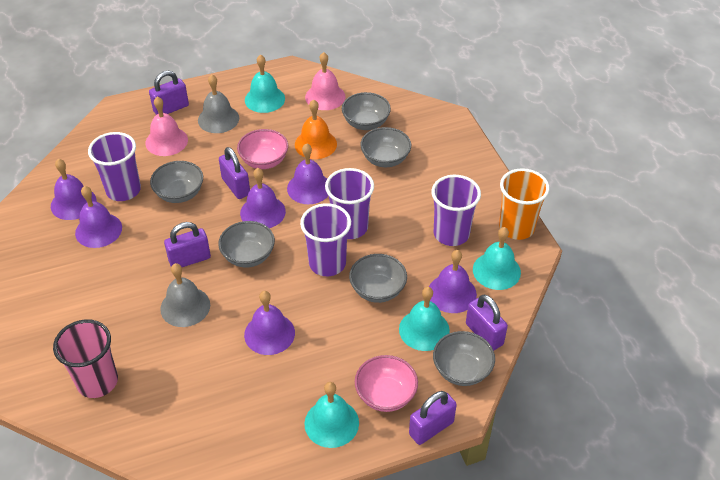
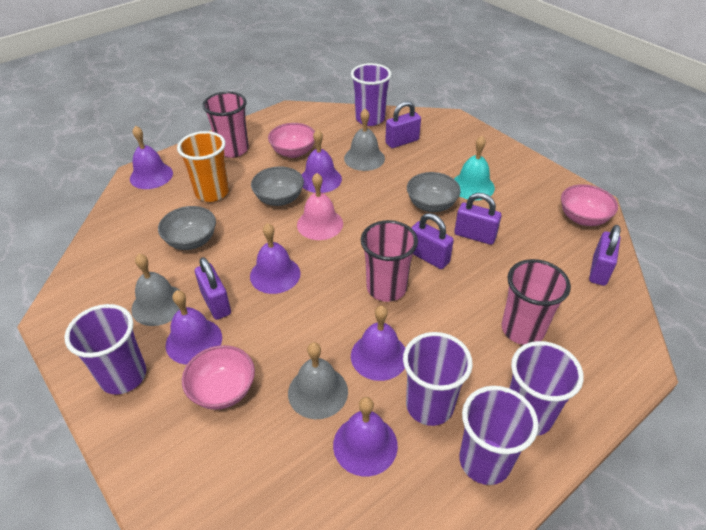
grey bell: [160,263,210,327] [198,74,239,133] = 2 -> [131,254,181,326] [288,342,348,419] [344,109,385,171] = 3
grey bowl: [150,161,203,203] [218,221,275,267] [342,92,391,130] [349,254,407,303] [360,127,411,167] [433,331,495,386] = 6 -> [158,206,216,250] [251,166,304,206] [407,172,461,212] = 3
orange bell: [295,99,337,159] = 1 -> none = 0
pink bell: [145,97,188,156] [305,52,345,110] = 2 -> [297,173,343,240] = 1
pink bowl: [237,129,288,169] [355,355,418,412] = 2 -> [182,345,255,410] [268,123,315,158] [561,184,618,226] = 3
pink cup: [53,319,118,398] = 1 -> [202,92,249,158] [361,220,418,302] [502,259,571,345] = 3
purple cup: [88,132,141,201] [300,203,351,276] [325,168,374,239] [431,175,481,246] = 4 -> [64,304,146,395] [351,63,392,126] [403,332,473,426] [459,386,538,485] [510,341,584,436] = 5
turquoise bell: [245,54,285,113] [304,382,359,448] [399,287,450,351] [473,227,521,290] = 4 -> [454,136,495,200] = 1

